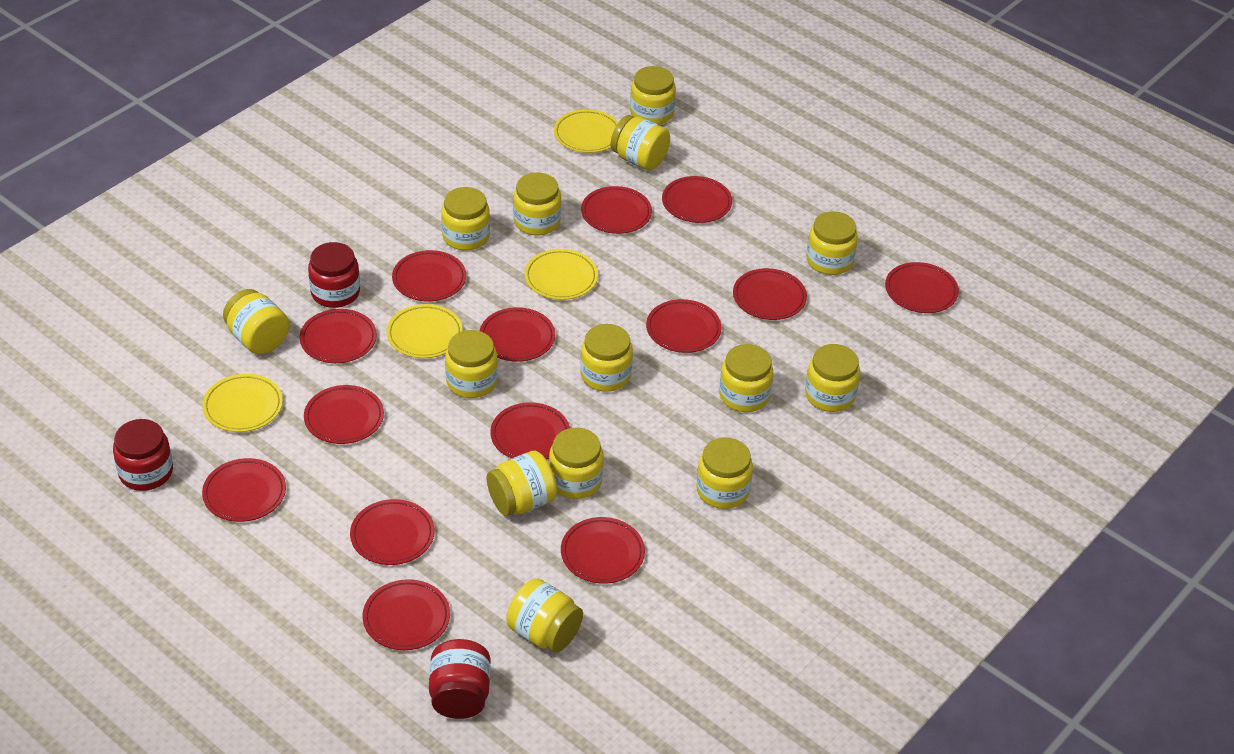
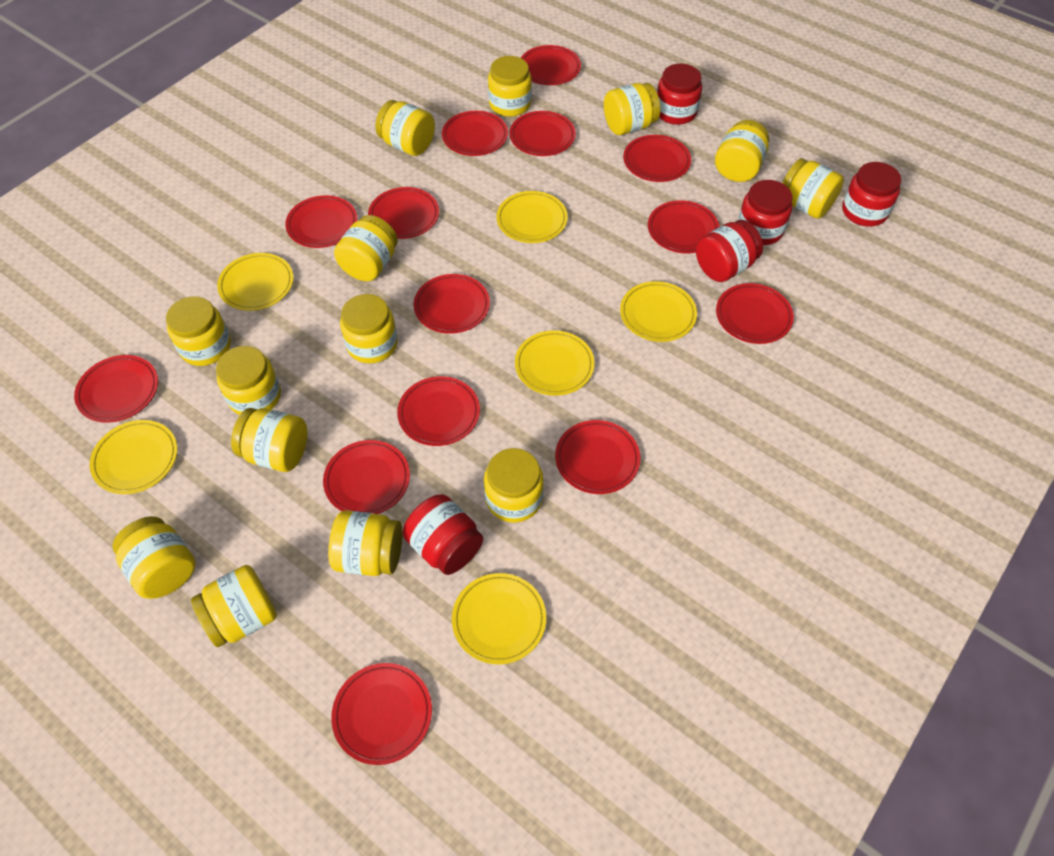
red jar: [113,419,173,491] [308,242,360,308] [429,639,490,719] = 3 -> [403,494,483,575] [657,64,702,125] [696,220,763,282] [738,180,792,245] [842,162,901,226] = 5
yellow plate: [202,374,283,432] [386,304,463,358] [524,249,598,300] [554,109,618,153] = 4 -> [90,420,177,494] [217,253,294,311] [452,573,546,664] [497,191,568,243] [515,330,595,396] [620,281,697,342] = 6

